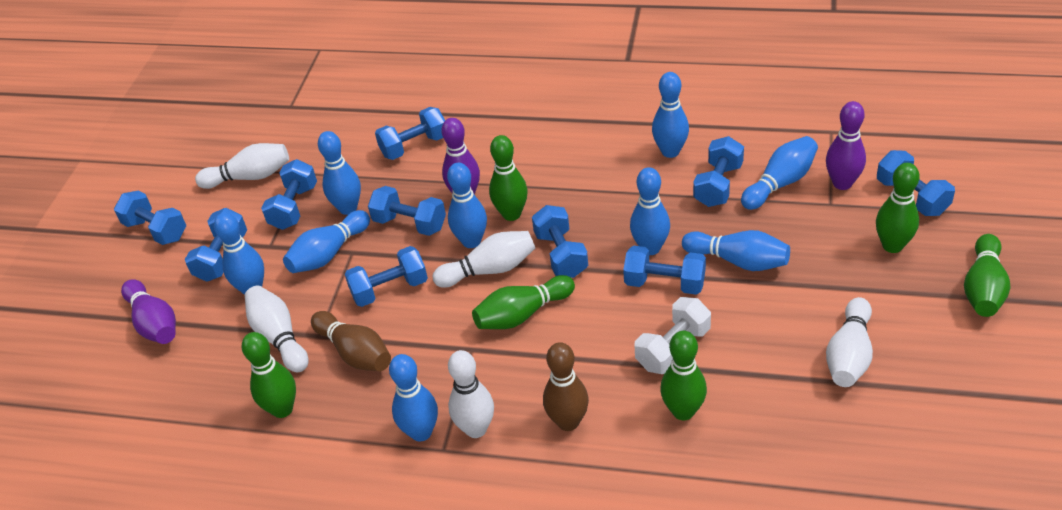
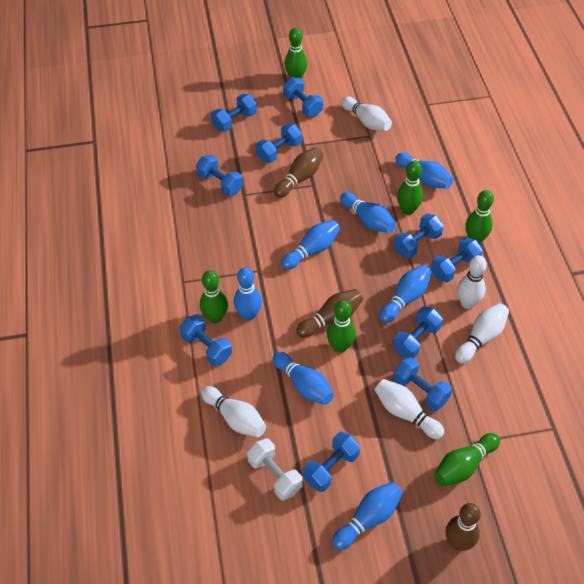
blue bowling pin: [214,213,264,295] [283,210,370,273] [318,131,361,215] [389,354,438,441] [447,163,487,248] [630,167,670,255] [652,72,689,158] [682,230,790,271] [741,136,818,210] = 9 -> [234,267,262,321] [273,352,334,405] [281,220,340,270] [332,481,403,550] [340,192,396,233] [379,264,432,323] [395,152,453,189] = 7
brown bowling pin: [311,311,391,371] [543,342,589,431] = 2 -> [274,147,323,198] [296,289,363,338] [445,503,481,551] = 3
purple bowling pin: [121,279,176,344] [442,118,480,195] [826,101,866,190] = 3 -> none = 0

